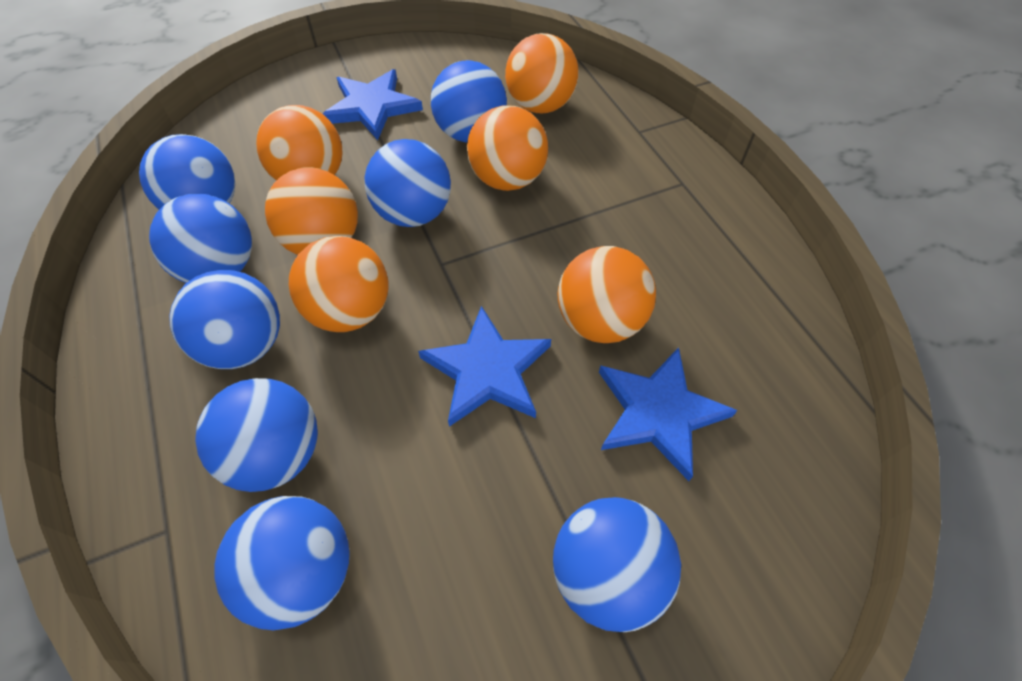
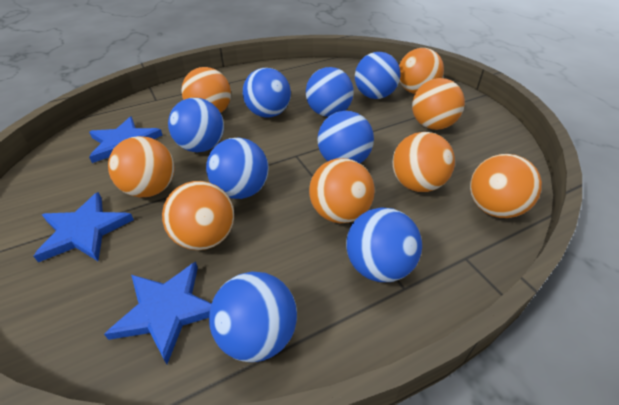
orange ball: [256,105,343,181] [265,167,358,255] [289,236,389,332] [467,105,548,191] [505,33,579,113] [558,246,656,343] = 6 -> [108,136,174,197] [162,181,234,250] [181,67,231,113] [309,158,375,223] [392,132,455,192] [399,48,444,94] [412,78,465,130] [470,154,542,218] = 8

